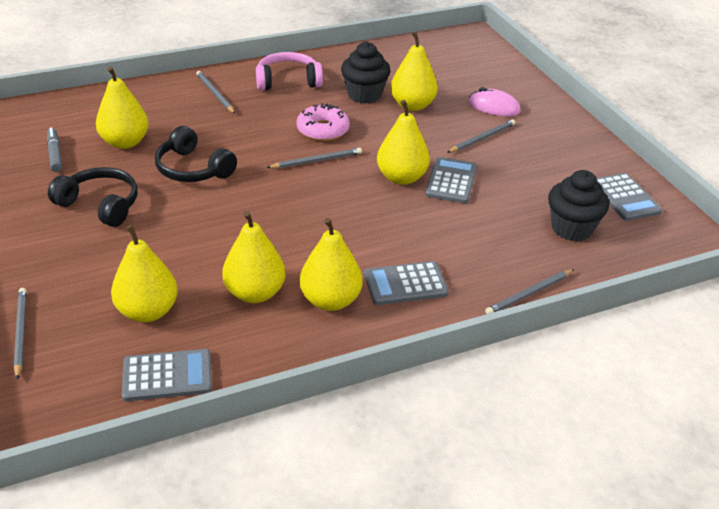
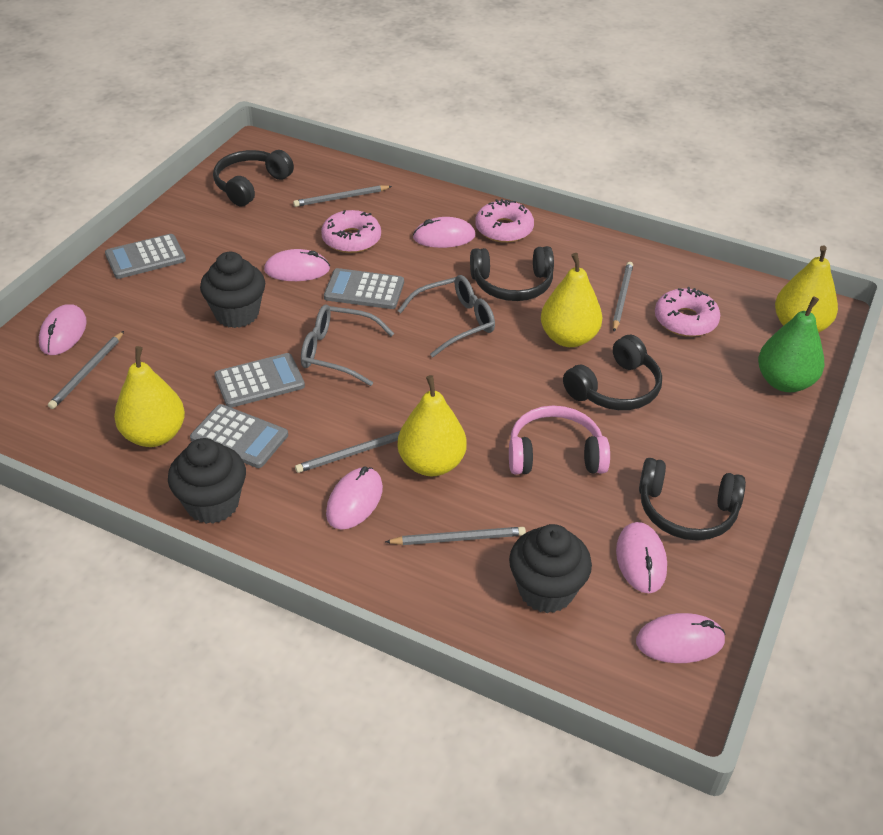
black cupcake: [341,42,391,104] [548,170,609,242] = 2 -> [168,438,246,524] [200,252,265,328] [509,524,592,613] = 3
black headphones: [48,167,138,227] [155,126,237,182] = 2 -> [213,150,294,206] [470,246,554,301] [563,335,662,410] [639,458,746,541] = 4
green pear: none = 0 -> [758,296,825,392] = 1
grey glasses: none = 0 -> [301,305,394,386] [397,275,495,357] = 2
grey marker: [47,127,62,172] = 1 -> none = 0
pink donut: [296,103,350,141] = 1 -> [321,210,381,253] [475,199,534,243] [655,287,720,337] = 3
pink mouse: [469,87,520,116] = 1 -> [39,304,87,355] [264,249,330,281] [326,467,383,530] [413,217,475,248] [616,522,667,593] [636,613,726,663] = 6
yellow pear: [96,67,149,149] [111,225,178,322] [222,211,286,303] [300,218,363,311] [377,100,430,185] [391,32,438,111] = 6 -> [114,346,185,447] [398,375,466,476] [541,253,602,347] [775,245,838,333] = 4

